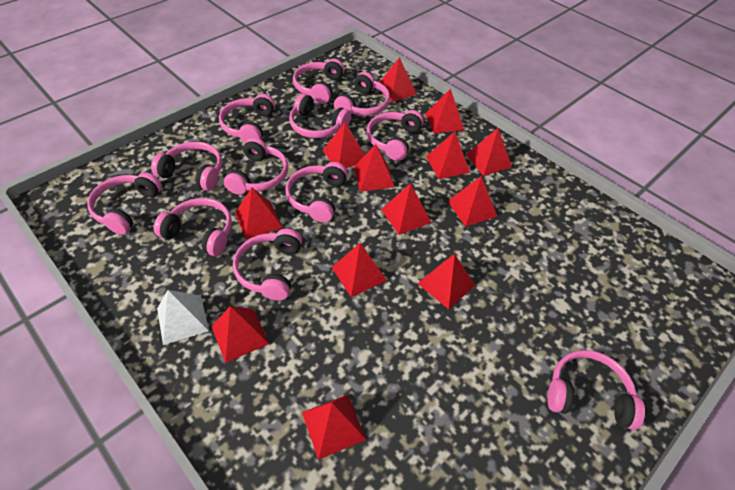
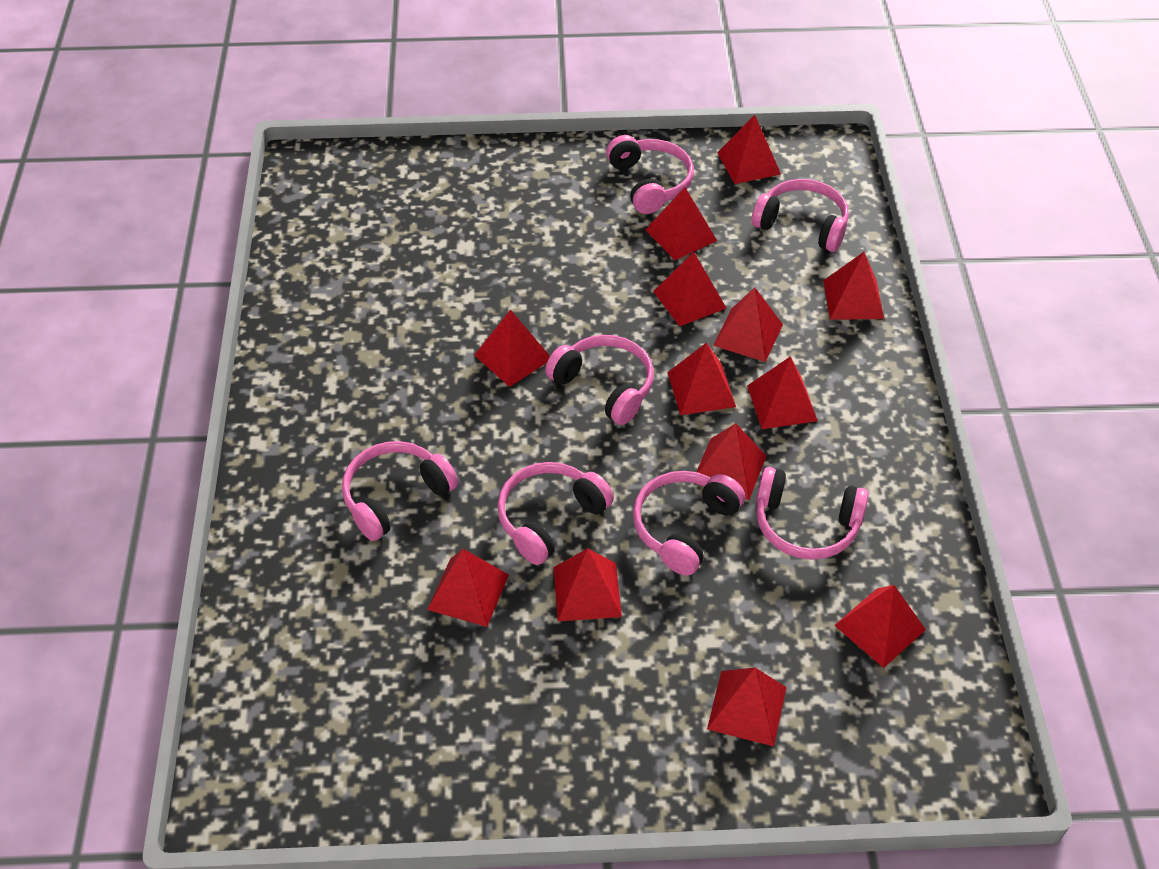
pink headphones: [87,172,162,235] [151,142,222,191] [154,198,232,256] [219,94,275,143] [224,137,288,195] [233,229,302,301] [285,162,348,222] [289,93,351,138] [293,59,345,104] [334,72,390,116] [367,110,424,161] [547,350,645,430] = 12 -> [342,441,458,541] [497,462,614,565] [545,335,654,425] [606,135,694,214] [633,471,745,576] [752,179,849,252] [756,467,869,560] = 7
white pyramid: [157,290,209,345] = 1 -> none = 0

